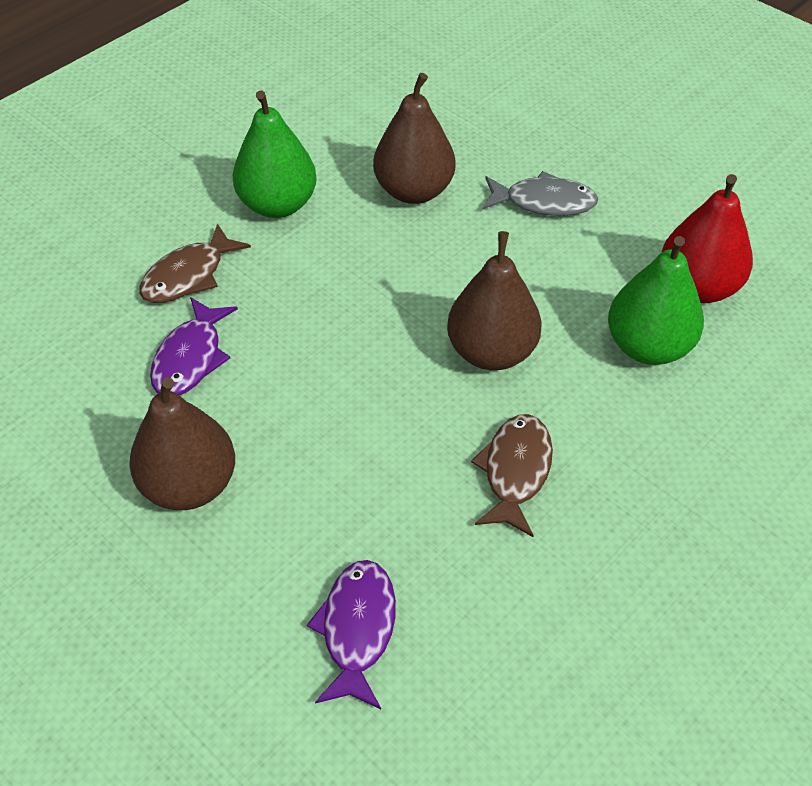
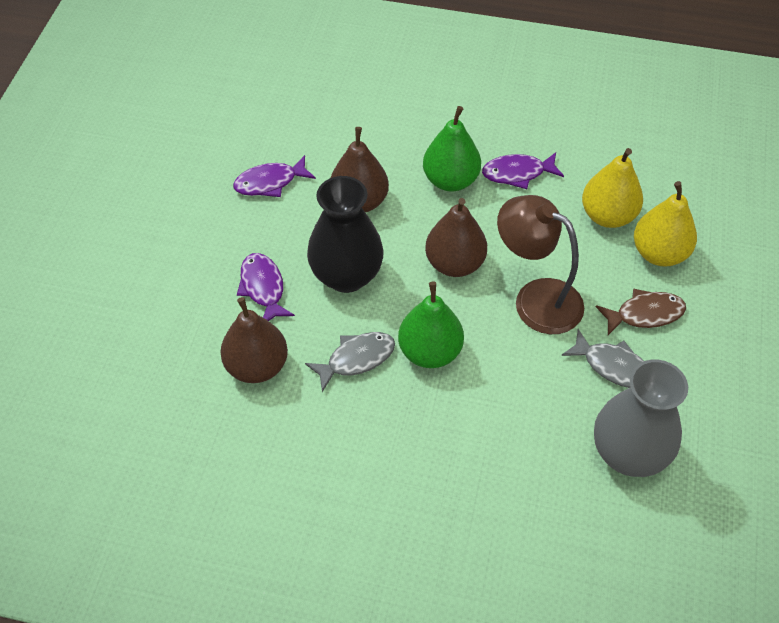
black vase: none = 0 -> [307,176,384,293] = 1
brown fish: [139,223,251,303] [471,414,553,537] = 2 -> [596,288,686,335] = 1
brown lamp: none = 0 -> [497,195,584,334] = 1
grey fish: [482,171,598,216] = 1 -> [305,332,395,392] [561,329,644,388] = 2
grey vase: none = 0 -> [594,359,688,477] = 1
purple fish: [150,297,238,395] [307,560,396,709] = 2 -> [233,155,316,197] [237,253,295,321] [482,152,564,189] = 3
red pear: [661,174,753,303] = 1 -> none = 0
yellow pear: none = 0 -> [582,148,643,228] [634,181,697,267] = 2

